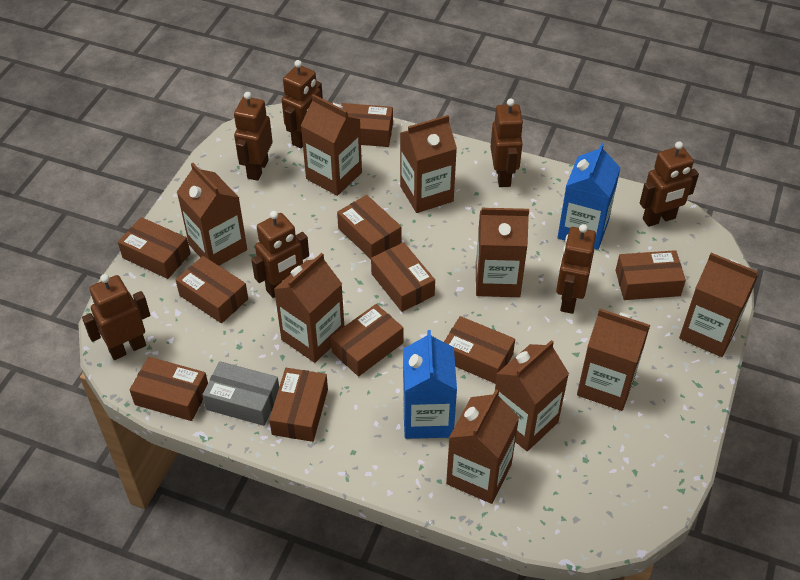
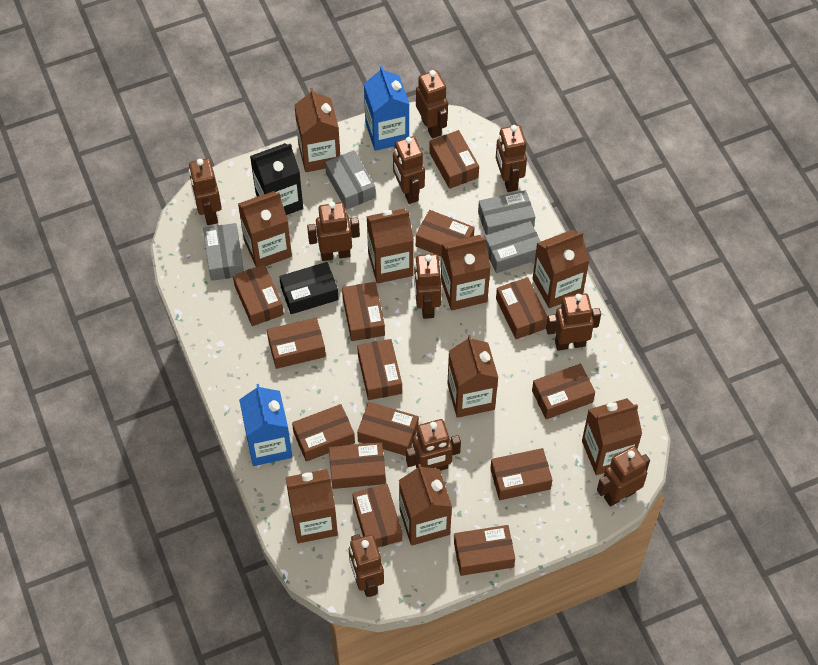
black box: none = 0 -> [279,262,339,314] = 1
black carton: none = 0 -> [250,143,303,215] = 1
brown box: [118,217,191,279] [130,357,208,421] [176,256,248,323] [269,368,328,442] [331,304,403,376] [337,195,401,259] [341,103,393,147] [371,242,435,312] [444,316,515,384] [615,250,686,300] = 10 -> [233,264,284,326] [267,318,326,369] [292,404,355,462] [329,442,386,489] [342,282,385,341] [352,484,402,547] [357,339,402,400] [357,402,419,456] [416,210,475,257] [429,130,479,189] [454,525,515,576] [490,448,552,500] [496,277,548,339] [532,364,595,419] = 14
brown robot: [82,274,150,360] [234,92,273,181] [251,211,309,298] [282,60,323,148] [490,99,524,187] [556,224,596,314] [640,141,699,227] = 7 -> [189,158,222,225] [307,201,360,261] [349,534,384,597] [393,136,425,204] [406,419,461,471] [414,254,442,319] [416,70,448,138] [496,125,527,192] [546,293,601,351] [597,446,650,507] = 10
grey box: [202,361,279,426] = 1 -> [203,223,244,281] [325,150,376,210] [478,190,535,235] [484,221,541,273] = 4

